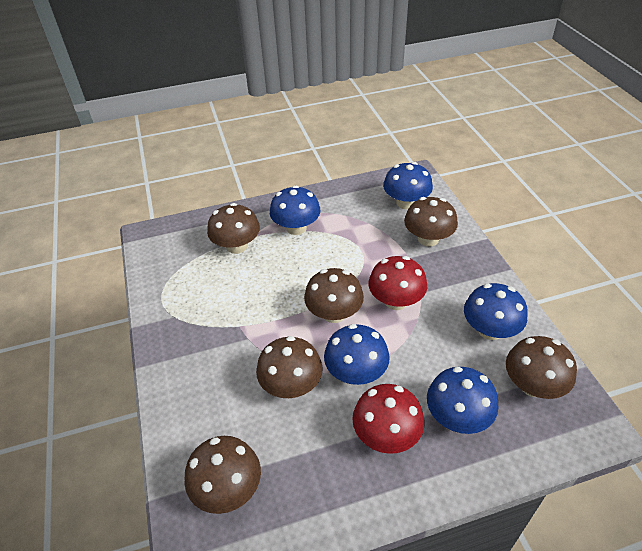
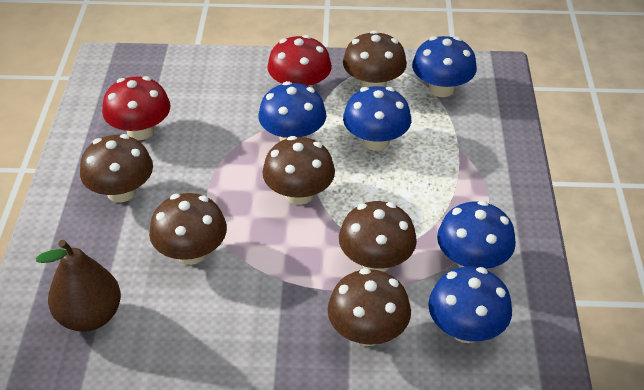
brown pear: none = 0 -> [36,240,121,332] = 1

